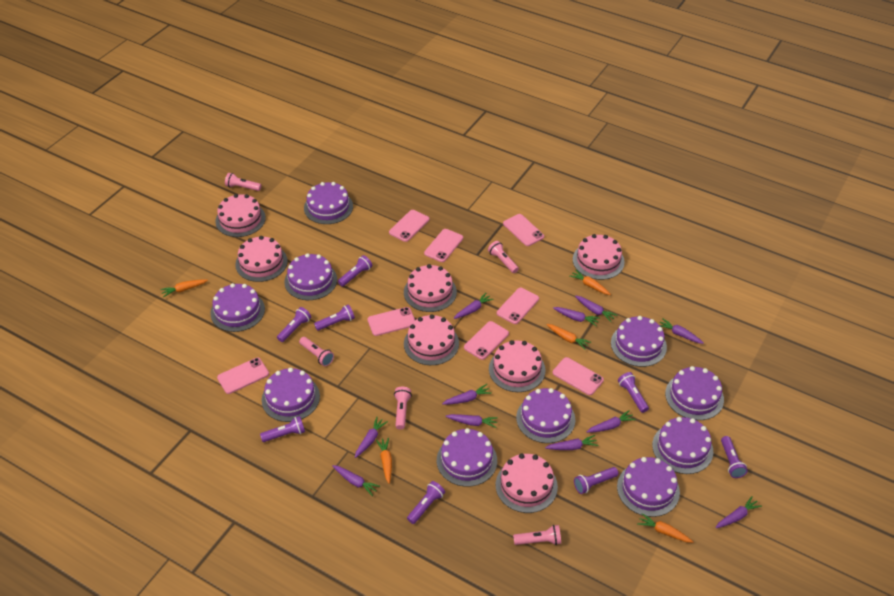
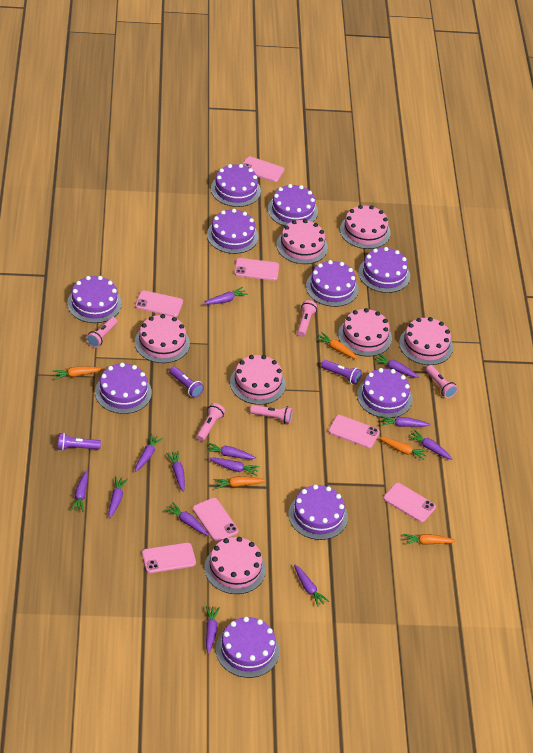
pink phone: [217,358,269,394] [367,307,415,336] [389,210,429,242] [424,229,463,262] [464,321,509,360] [497,288,539,324] [503,214,544,246] [553,357,604,395] = 8 -> [135,290,183,317] [142,543,196,573] [193,498,239,542] [234,258,279,281] [242,156,284,182] [328,415,380,448] [383,483,436,522] = 7
purple carrot: [332,465,380,496] [354,417,388,458] [442,384,492,405] [445,414,498,428] [453,293,494,319] [545,435,598,450] [553,307,600,326] [575,296,617,322] [587,410,636,433] [660,318,704,344] [715,496,762,528] = 11 -> [71,470,88,512] [108,477,128,519] [135,434,163,472] [165,503,209,536] [166,451,185,492] [203,287,248,305] [205,442,256,459] [206,606,220,654] [209,457,260,476] [294,565,329,607] [374,354,419,378] [381,416,430,427] [408,430,452,460] = 13
purple flashlight: [260,416,305,442] [277,307,311,342] [314,304,355,331] [338,255,372,287] [407,481,445,524] [574,467,619,494] [618,372,649,413] [721,436,748,478] = 8 -> [58,433,101,451] [169,366,204,398] [321,360,362,385] = 3

